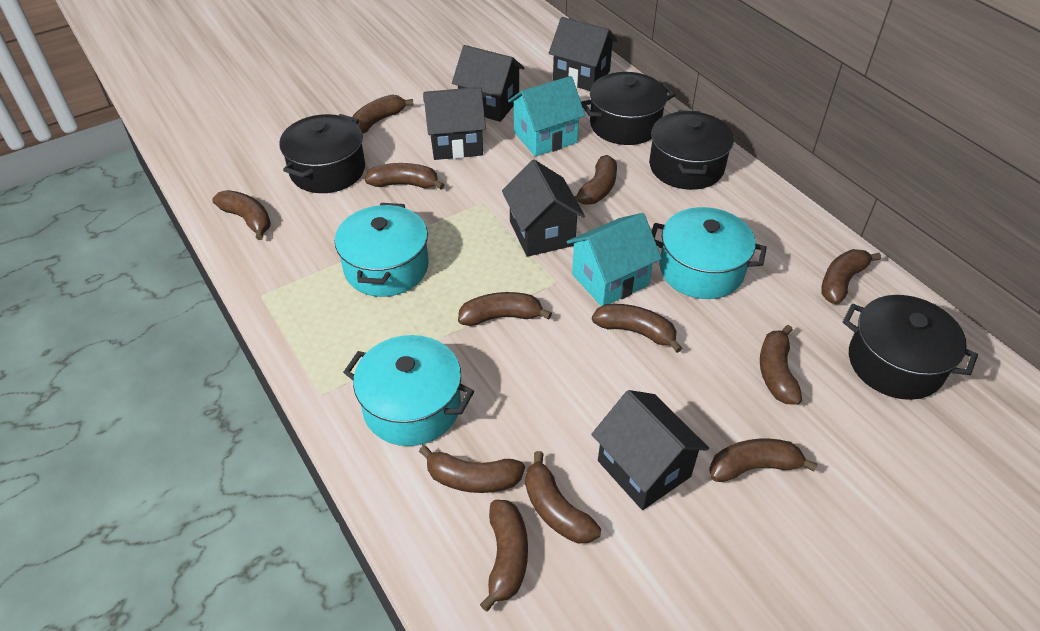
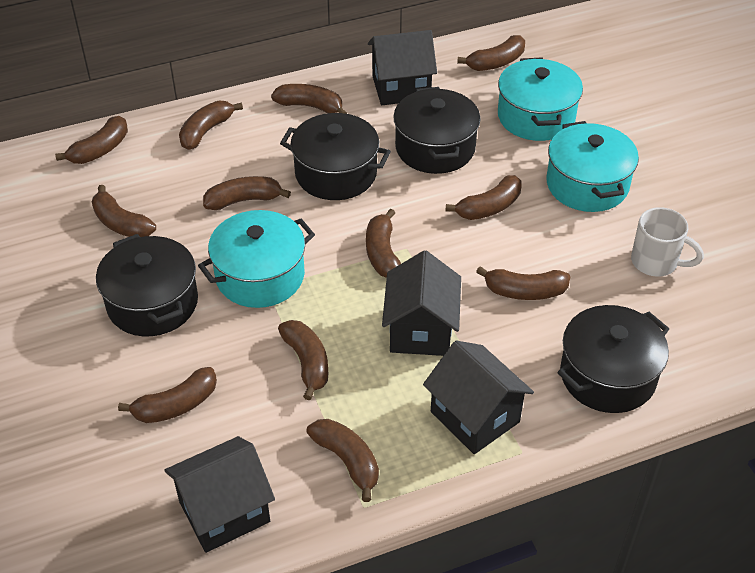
black house: [423,87,486,160] [452,45,525,122] [502,160,585,257] [549,17,618,91] [591,390,709,510] = 5 -> [165,436,275,553] [368,30,437,105] [382,250,461,356] [423,340,534,454] = 4
turquoise house: [508,76,585,157] [567,213,662,306] = 2 -> none = 0
white mug: none = 0 -> [631,207,704,277] = 1

